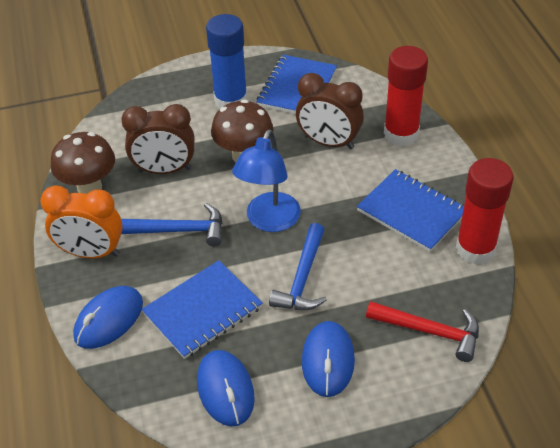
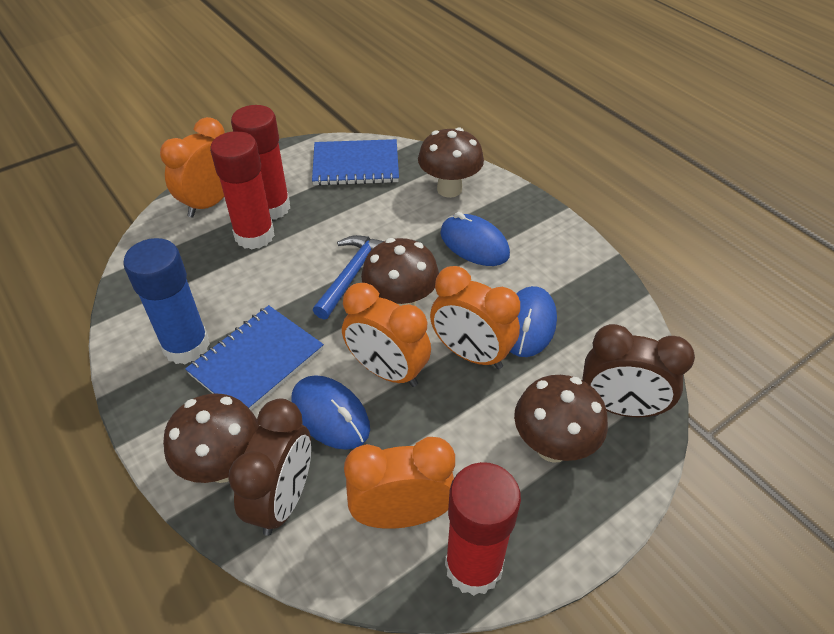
blue hammer: [121,203,222,246] [269,223,327,310] = 2 -> [313,235,384,319] = 1
blue lamp: [232,129,301,232] = 1 -> none = 0
blue notebook: [141,260,263,359] [257,55,337,114] [357,169,464,252] = 3 -> [185,305,324,410] [312,139,399,186] = 2
brown mushroom: [51,132,115,194] [211,99,273,162] = 2 -> [163,393,259,483] [361,238,439,306] [418,127,484,198] [514,375,608,463] = 4
orange clock: [40,185,123,258] = 1 -> [160,117,225,218] [342,283,431,387] [344,437,455,529] [430,266,520,369] = 4
red glue stick: [384,46,428,146] [456,158,513,264] = 2 -> [210,131,275,249] [231,105,290,220] [445,462,521,596] = 3
red hammer: [366,301,479,362] = 1 -> none = 0

